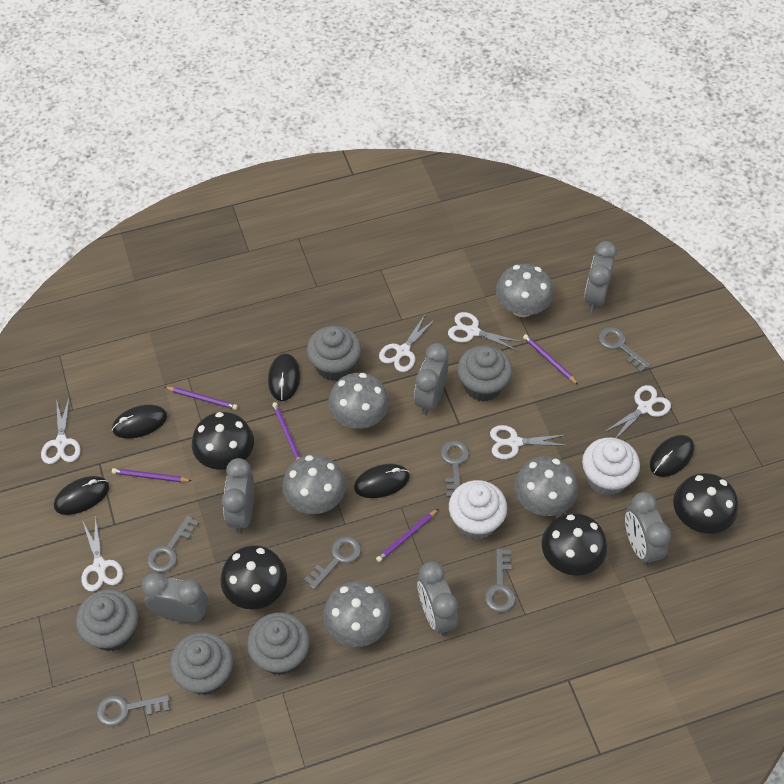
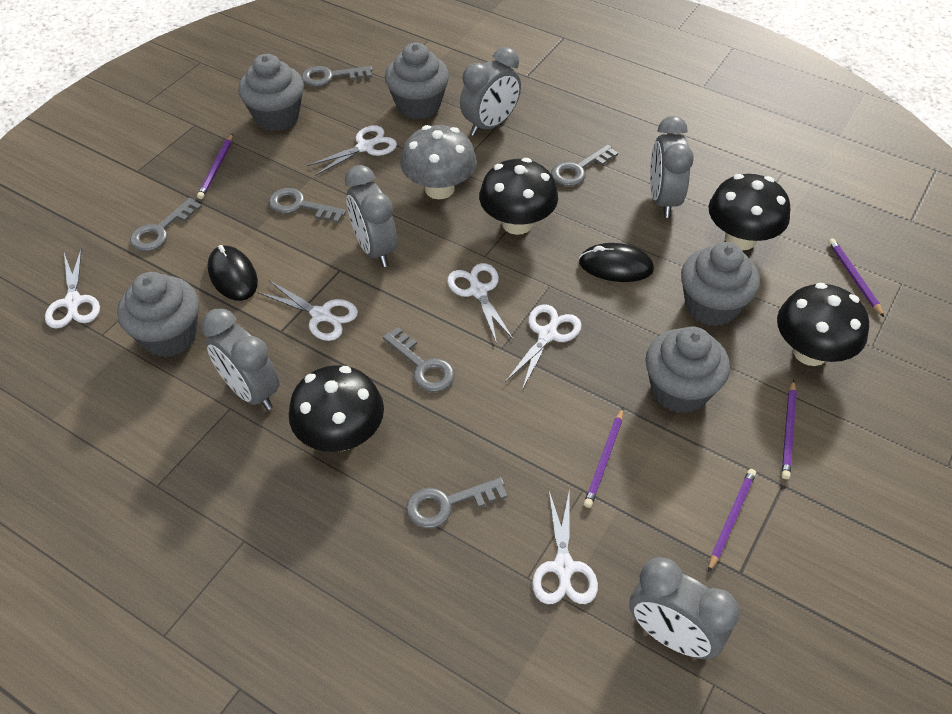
black mouse: [54,476,110,515] [112,405,167,438] [268,353,300,401] [354,464,410,498] [650,435,694,477] = 5 -> [208,245,258,301] [579,243,654,282] = 2
grey clock: [142,573,208,623] [222,458,254,534] [414,343,449,415] [417,561,458,636] [584,241,617,312] [625,492,671,567] = 6 -> [201,309,280,410] [345,165,397,267] [460,47,521,136] [629,557,740,659] [650,116,694,218] = 5
grey mushroom: [282,454,346,514] [323,581,391,647] [328,373,389,429] [496,264,554,317] [514,456,578,516] = 5 -> [400,125,477,199] = 1
white cupcake: [449,480,507,540] [582,437,640,496] = 2 -> none = 0

